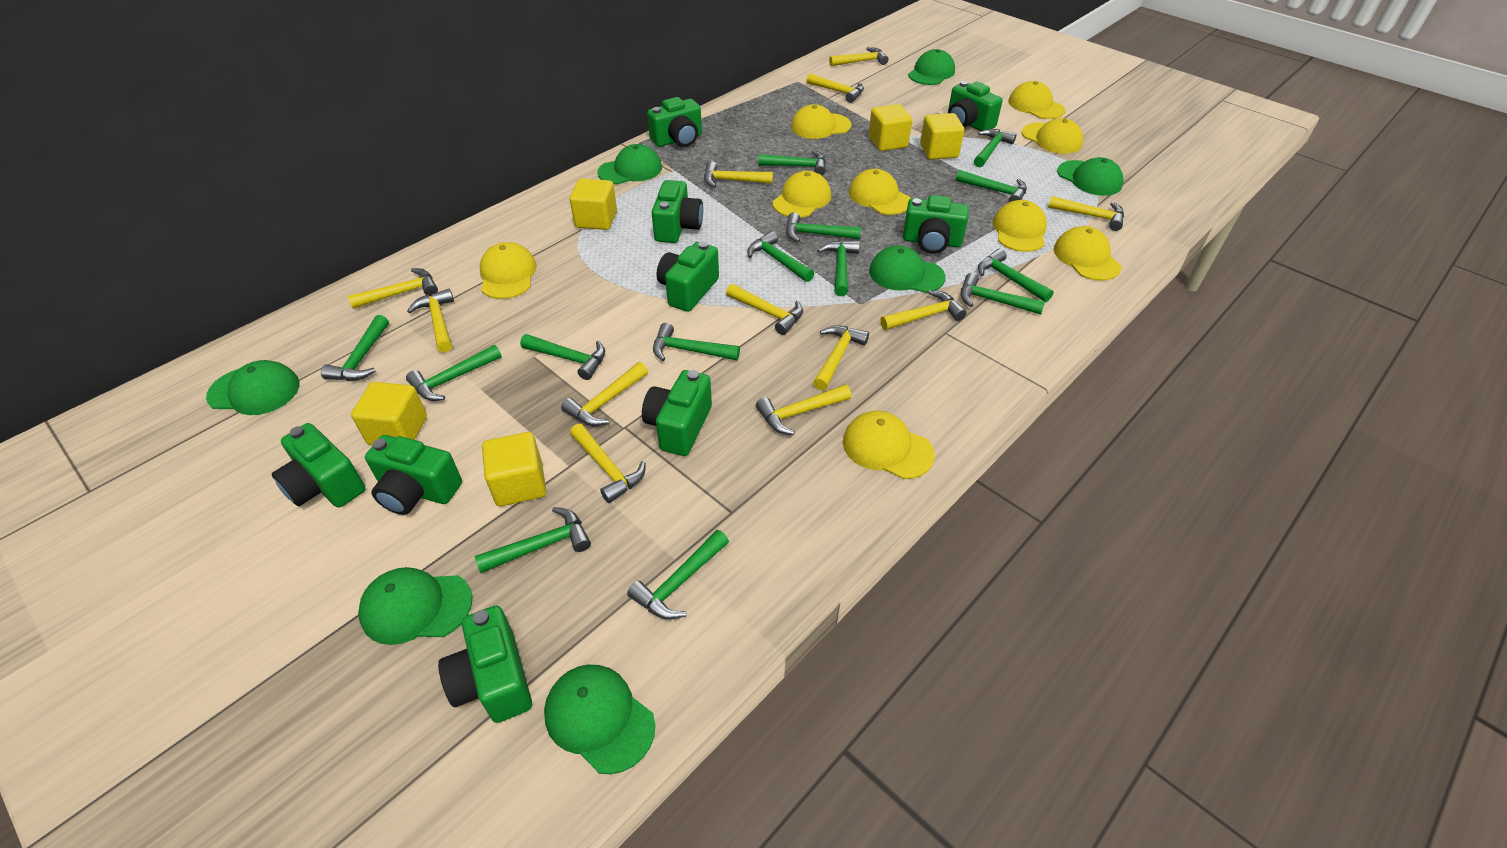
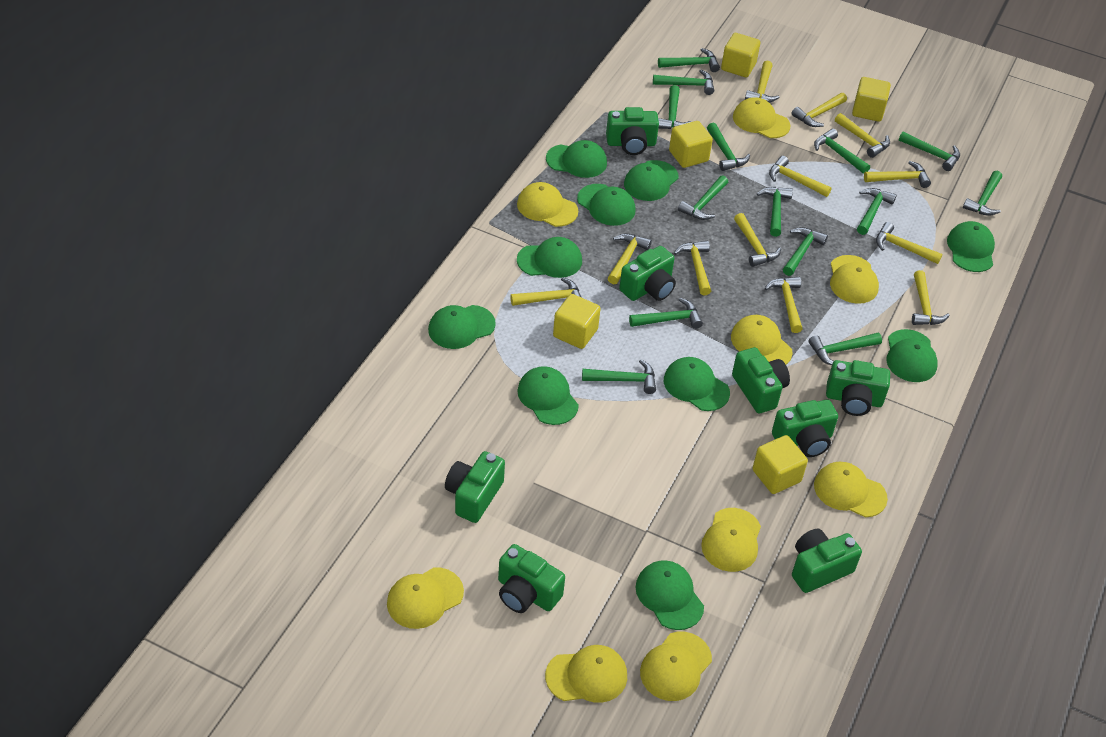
green camera: [272,423,365,507] [365,435,462,515] [438,606,532,723] [642,370,712,456] [647,97,702,147] [652,180,703,243] [657,241,719,312] [903,195,969,254] [948,81,1003,131] = 9 -> [445,451,505,523] [498,544,565,613] [606,107,659,155] [619,246,676,301] [732,347,790,413] [772,400,838,457] [792,529,862,593] [826,360,890,416] = 8
green cap: [206,360,300,415] [358,567,472,645] [544,665,655,774] [597,144,662,184] [869,246,946,293] [908,49,955,85] [1057,157,1124,196] = 7 -> [428,305,496,349] [517,237,582,278] [517,366,579,425] [546,140,607,178] [577,184,636,226] [624,160,679,201] [635,560,704,630] [664,357,730,411] [886,329,938,382] [947,221,995,272] = 10

